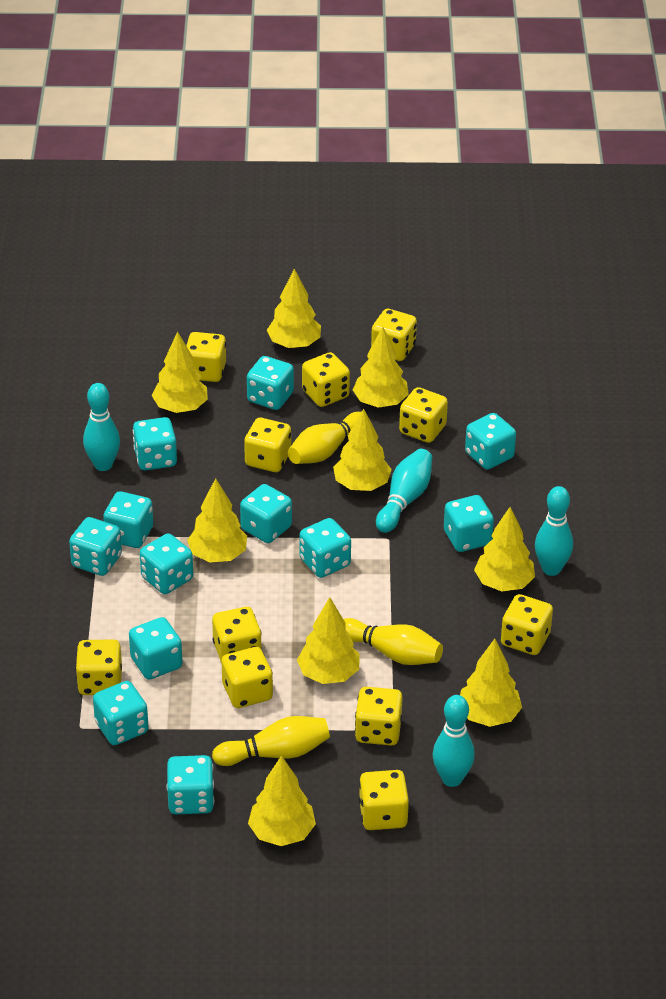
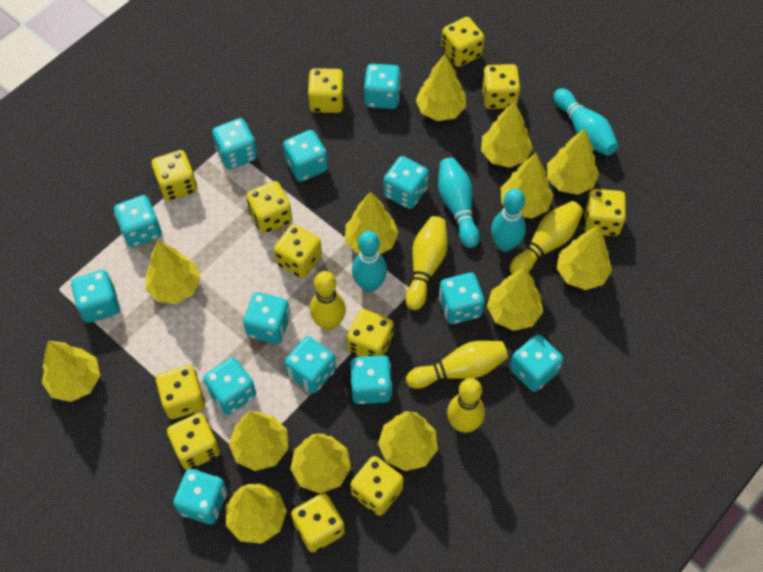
turquoise dice: [69,517,122,576] [93,681,149,745] [103,491,153,548] [129,617,182,680] [133,417,177,470] [140,533,193,594] [167,755,214,814] [240,484,292,543] [247,356,294,410] [299,518,351,578] [444,495,494,552] [465,413,516,470] = 12 -> [71,270,120,323] [114,195,162,247] [173,469,227,524] [203,357,256,415] [212,118,257,169] [243,292,290,344] [283,130,328,182] [285,336,336,393] [350,355,392,404] [364,64,401,109] [383,156,429,209] [439,273,485,324] [510,334,563,392] = 13
yellow bowling pin: [212,716,330,766] [288,412,361,464] [343,618,443,665] = 3 -> [310,271,346,331] [405,216,448,310] [406,341,508,389] [447,378,485,433] [510,201,583,274] = 5
yellow dice: [76,639,122,695] [186,332,226,382] [212,607,262,663] [221,647,273,708] [244,418,291,472] [302,352,350,407] [355,687,403,746] [359,770,409,830] [371,309,417,361] [399,387,448,443] [501,594,553,655] = 11 -> [152,150,197,201] [156,365,205,419] [167,413,220,470] [246,181,292,234] [274,224,322,278] [291,493,345,552] [308,68,345,113] [347,309,394,357] [350,456,403,516] [441,17,485,67] [482,64,520,109] [584,189,626,236] = 12
yellow tree: [152,331,208,413] [187,478,247,563] [248,755,316,846] [267,269,321,348] [297,597,360,684] [333,408,392,491] [353,327,409,408] [460,639,522,727] [474,507,535,591] = 9 -> [42,340,100,402] [146,240,201,304] [226,483,287,544] [229,411,288,471] [290,434,351,494] [345,191,399,254] [378,411,438,471] [416,54,466,121] [481,101,533,168] [487,267,543,331] [501,153,553,218] [547,128,599,195] [557,226,612,290] = 13

